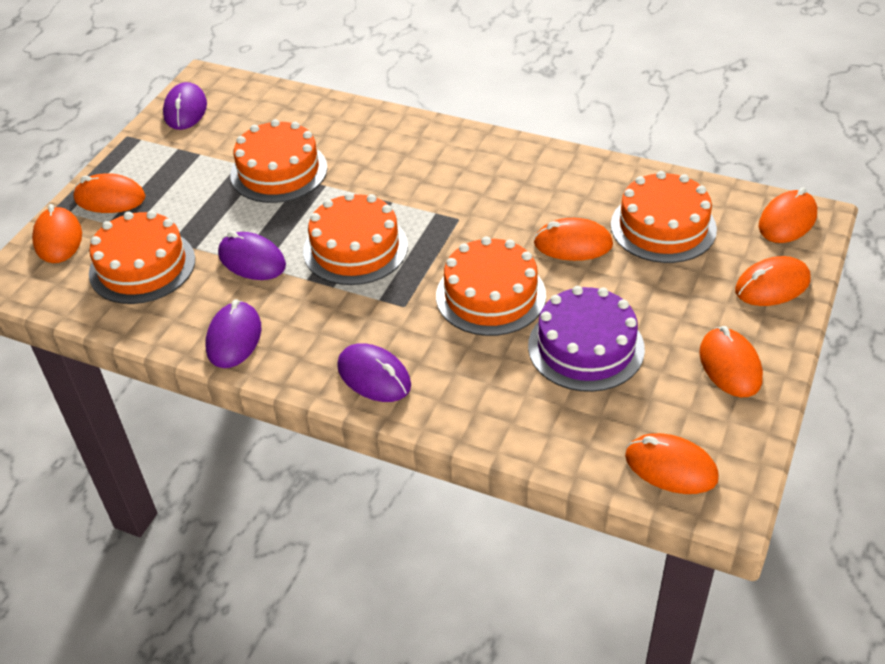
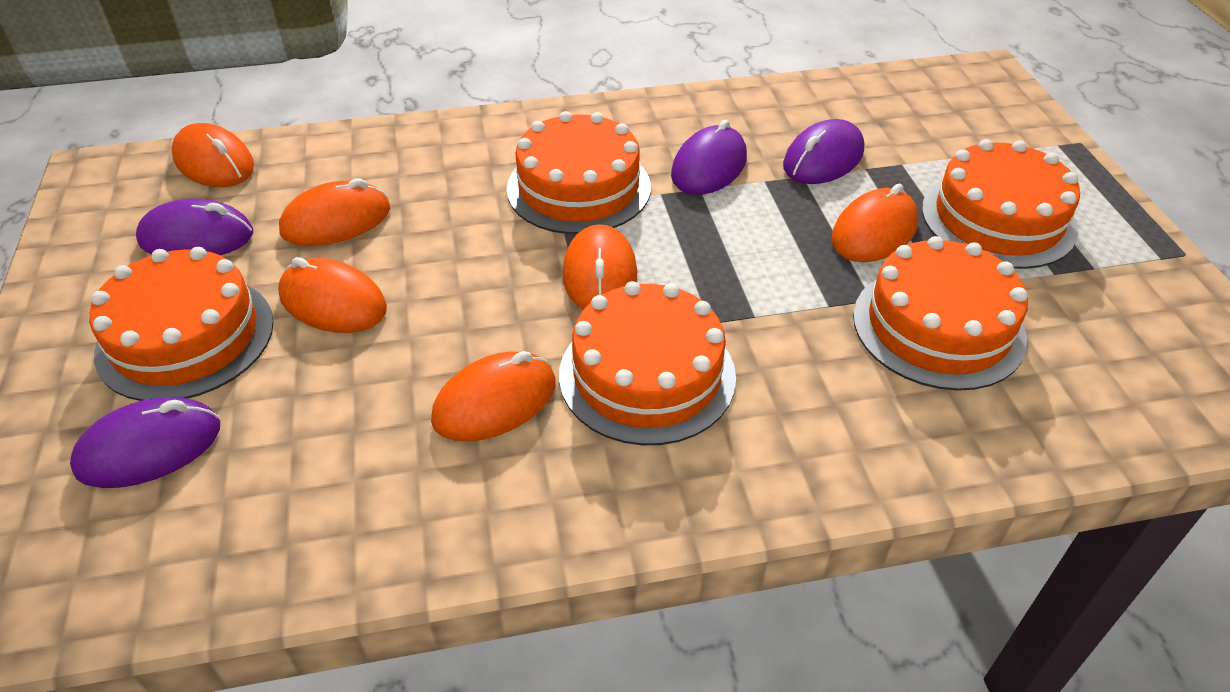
orange mouse: [32,204,82,263] [73,173,145,213] [534,218,613,261] [625,433,719,494] [699,326,763,397] [735,256,811,306] [759,187,817,243] = 7 -> [172,123,254,187] [278,257,387,333] [279,178,390,246] [431,351,556,442] [562,224,637,310] [831,184,918,262] = 6
purple cake: [528,286,645,392] = 1 -> none = 0

